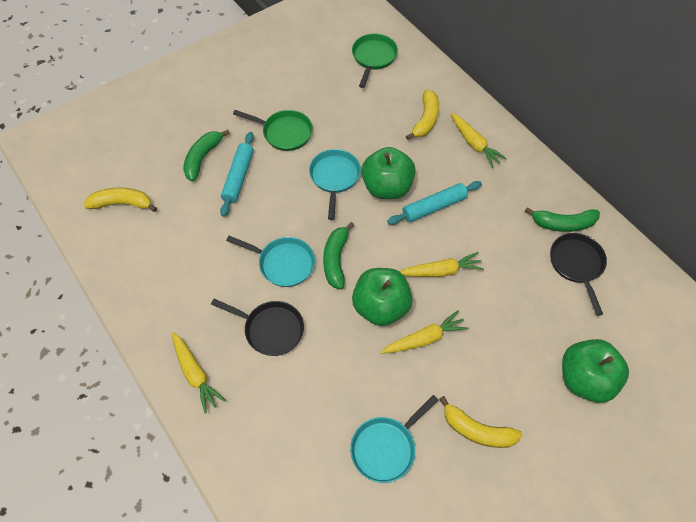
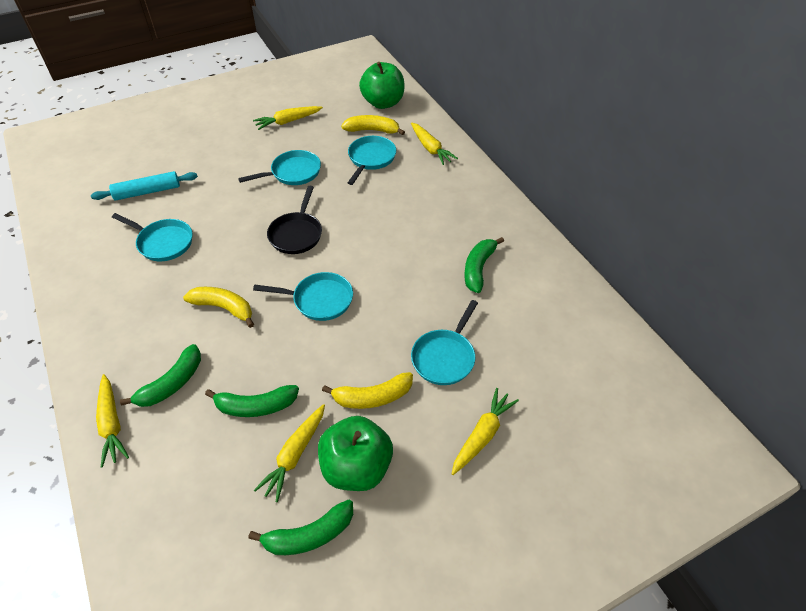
black pan: [211,299,304,356] [550,233,607,316] = 2 -> [267,186,322,254] = 1
green apple: [352,268,413,326] [361,147,416,199] [562,339,629,403] = 3 -> [318,416,393,491] [359,62,404,109] = 2
green banana: [183,130,230,182] [323,222,354,289] [525,207,600,232] = 3 -> [120,344,201,407] [205,385,299,417] [248,500,353,555] [464,237,504,293] = 4
green pan: [233,110,313,151] [352,34,398,88] = 2 -> none = 0
turquoise pan: [226,236,315,287] [309,149,361,220] [350,395,438,483] = 3 -> [112,213,193,261] [238,150,321,185] [253,272,353,321] [348,136,396,185] [411,300,478,385] = 5
turquoise rolling pin: [220,132,254,217] [387,181,482,225] = 2 -> [91,171,198,200] = 1
yellow carrot: [172,332,226,413] [381,310,469,354] [400,252,484,277] [450,113,507,168] = 4 -> [96,374,129,468] [253,106,323,130] [254,404,325,502] [411,122,458,165] [452,388,519,475] = 5

